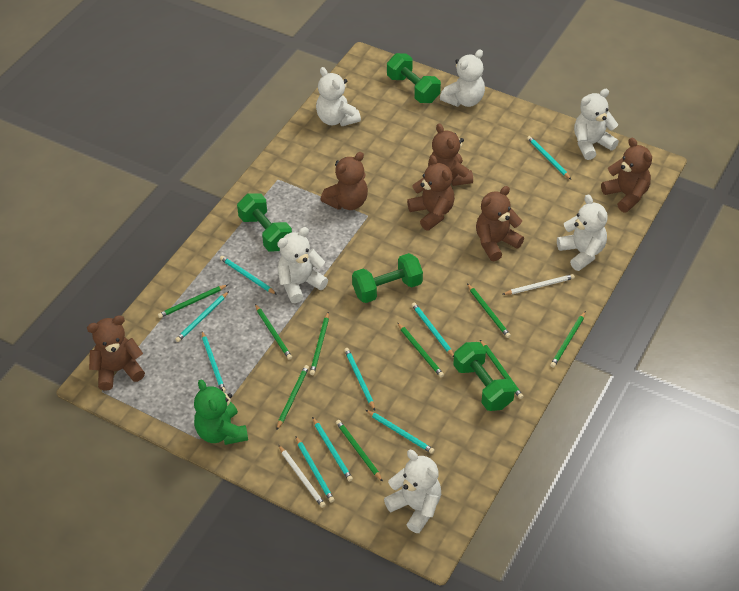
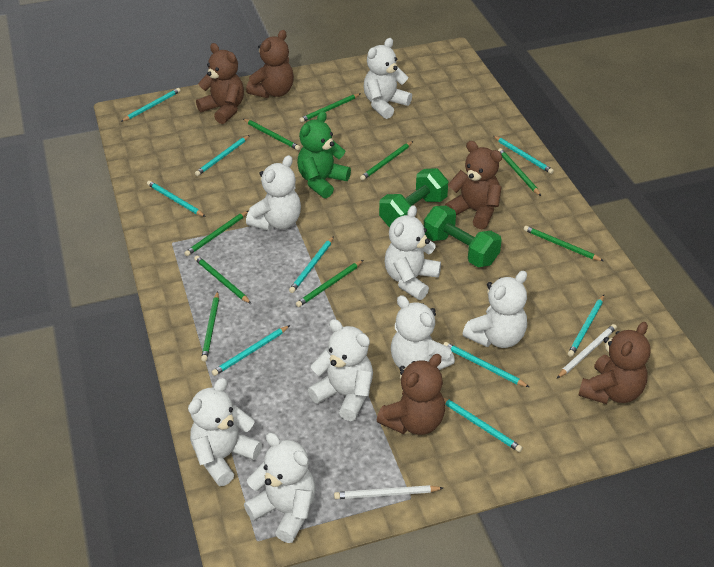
brown teddy bear: [87,315,145,391] [320,152,368,210] [407,155,455,231] [428,123,473,186] [476,186,524,261] [601,138,652,212] = 6 -> [196,43,244,124] [246,30,294,98] [377,354,445,435] [445,141,502,229] [578,322,650,404] = 5
green dumbbell: [237,193,292,252] [352,253,423,303] [387,53,441,103] [453,342,515,411] = 4 -> [379,168,448,228] [424,206,502,267] = 2
white teddy bear: [277,227,328,303] [316,67,361,126] [384,450,441,533] [440,49,485,107] [557,194,608,271] [574,89,619,160] = 6 -> [188,378,262,486] [244,433,316,543] [246,155,301,231] [308,319,373,421] [364,38,412,119] [385,205,441,300] [391,295,455,370] [462,271,527,348] = 8

